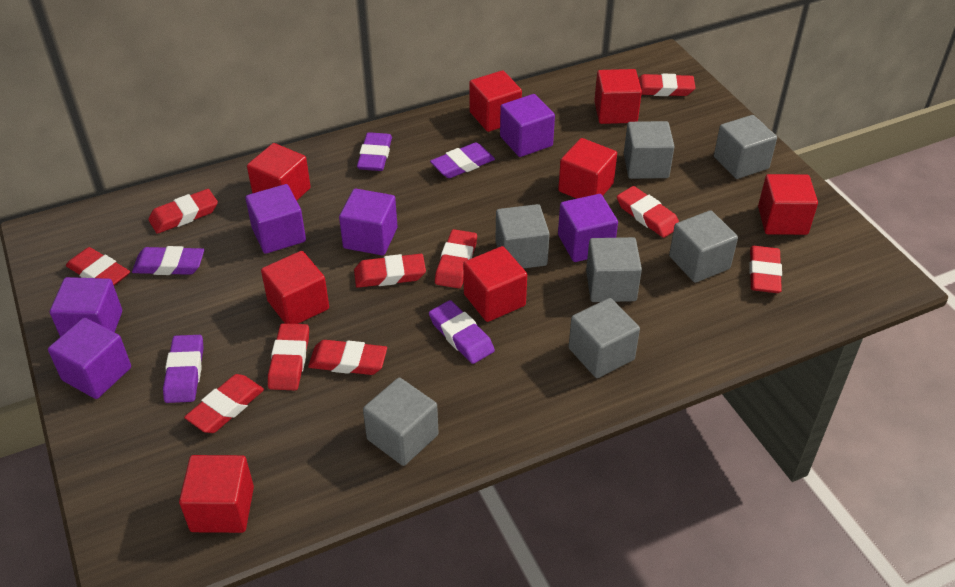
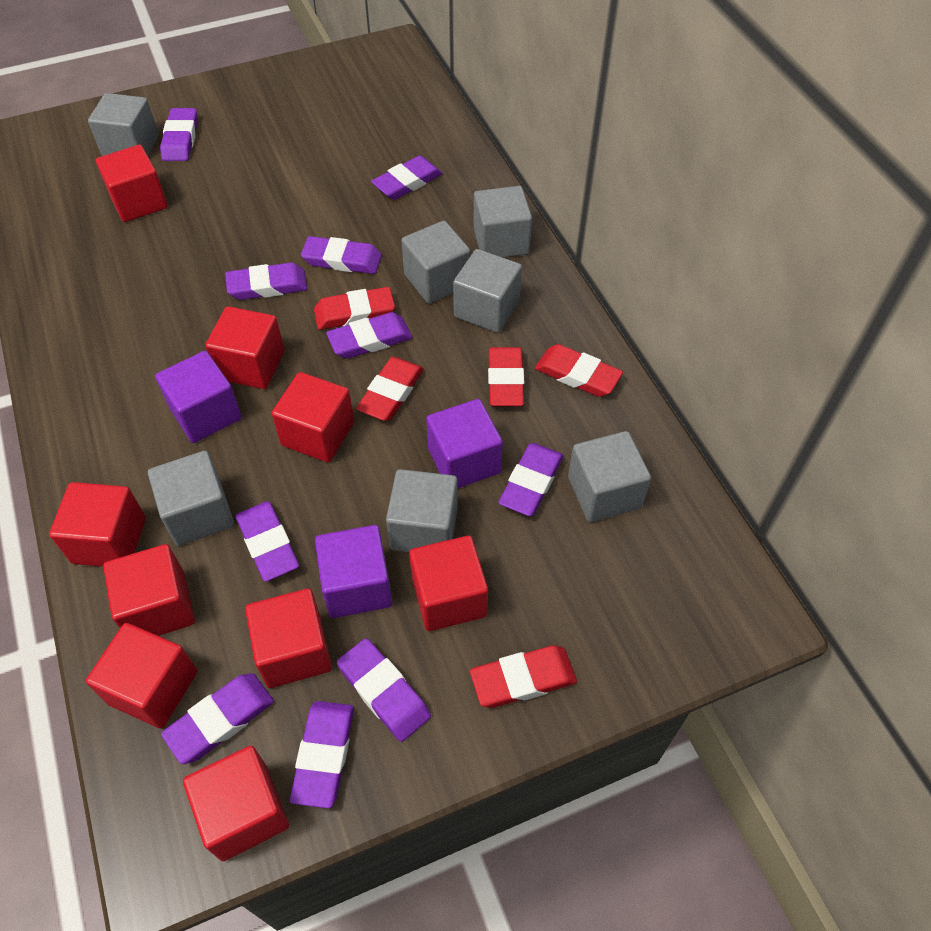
purple cube: [48,317,131,399] [50,277,122,337] [246,184,306,254] [339,189,397,255] [500,94,555,157] [558,194,618,262] = 6 -> [155,351,242,443] [315,525,392,618] [426,399,503,488] = 3
purple eraser: [132,246,204,275] [163,335,204,403] [357,132,392,171] [429,300,495,364] [430,142,495,178] = 5 -> [160,108,198,161] [161,673,274,764] [225,263,307,300] [235,501,299,582] [290,701,354,808] [301,236,382,274] [326,312,413,359] [337,638,431,742] [371,156,443,200] [498,443,564,516] = 10
red cube: [179,455,254,533] [247,143,311,201] [261,251,329,324] [463,246,527,322] [469,70,522,132] [558,138,617,199] [594,69,642,124] [758,174,818,235] = 8 -> [49,482,146,567] [86,623,197,729] [96,145,168,222] [103,544,195,636] [183,746,289,861] [205,306,285,389] [245,588,332,688] [272,372,354,463] [409,535,488,631] = 9
red eraser: [66,247,130,286] [148,189,218,234] [184,374,264,433] [268,323,309,390] [308,340,387,375] [354,254,426,288] [435,229,477,288] [617,186,679,238] [638,74,695,96] [749,246,782,293] = 10 -> [314,287,395,330] [356,357,424,421] [470,645,577,708] [488,347,525,406] [535,344,623,397] = 5

